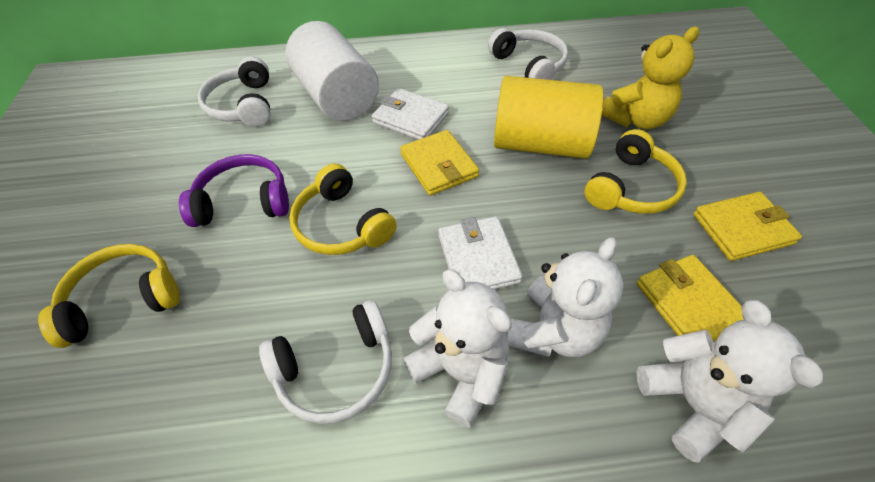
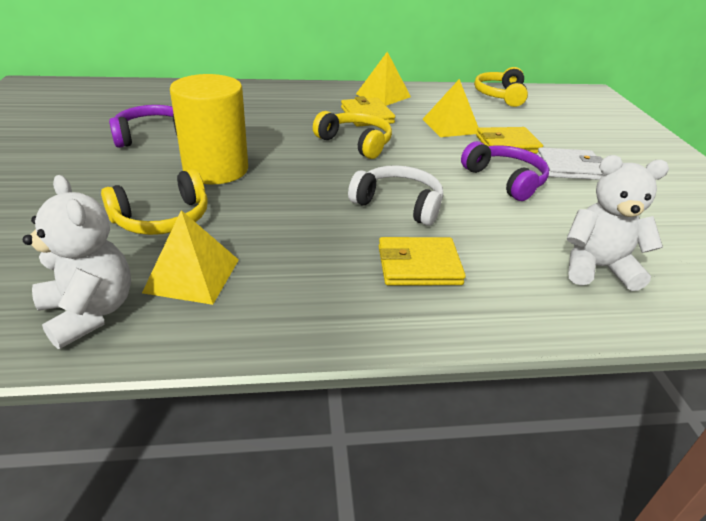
purple headphones: [179,154,289,227] = 1 -> [109,105,177,148] [461,141,549,201] = 2
white cylinder: [285,21,379,121] = 1 -> none = 0
white headphones: [198,57,271,127] [259,300,392,424] [488,28,568,80] = 3 -> [348,165,443,226] = 1
white teddy bear: [403,269,512,428] [507,237,624,357] [636,300,823,463] = 3 -> [23,175,131,349] [567,155,669,291] = 2
white wallet: [372,88,449,140] [438,216,523,289] = 2 -> [537,147,603,180] = 1
yellow pyramid: none = 0 -> [142,210,239,305] [356,52,411,106] [422,79,479,137] = 3
yellow teddy bear: [602,26,699,130] = 1 -> none = 0

